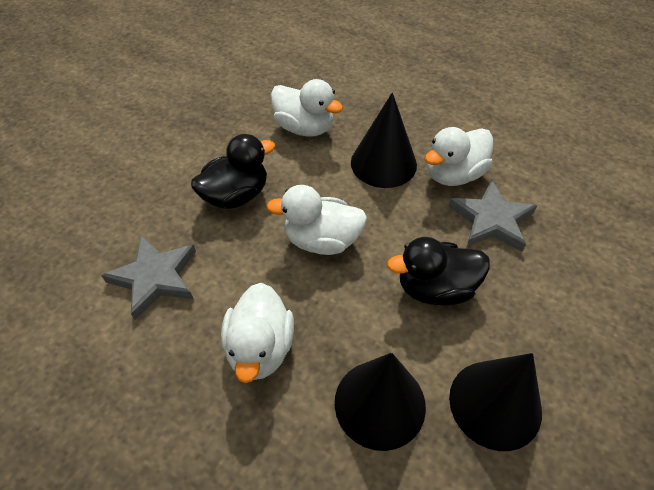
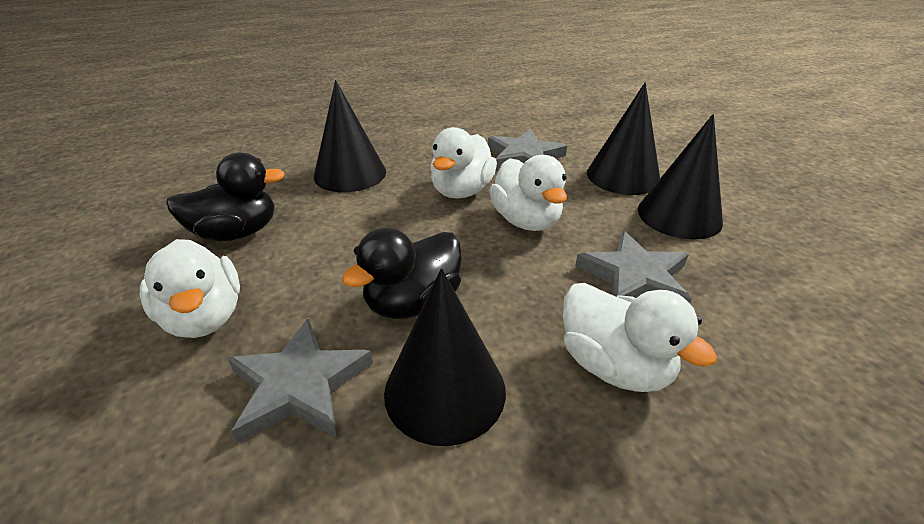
black cone: [335,353,426,451] [351,92,417,188] [449,353,542,451] = 3 -> [314,80,386,192] [384,268,506,446] [587,82,660,195] [638,114,723,240] = 4
grey star: [101,235,196,320] [449,180,537,252] = 2 -> [228,318,373,443] [488,129,567,170] [575,231,692,303] = 3

